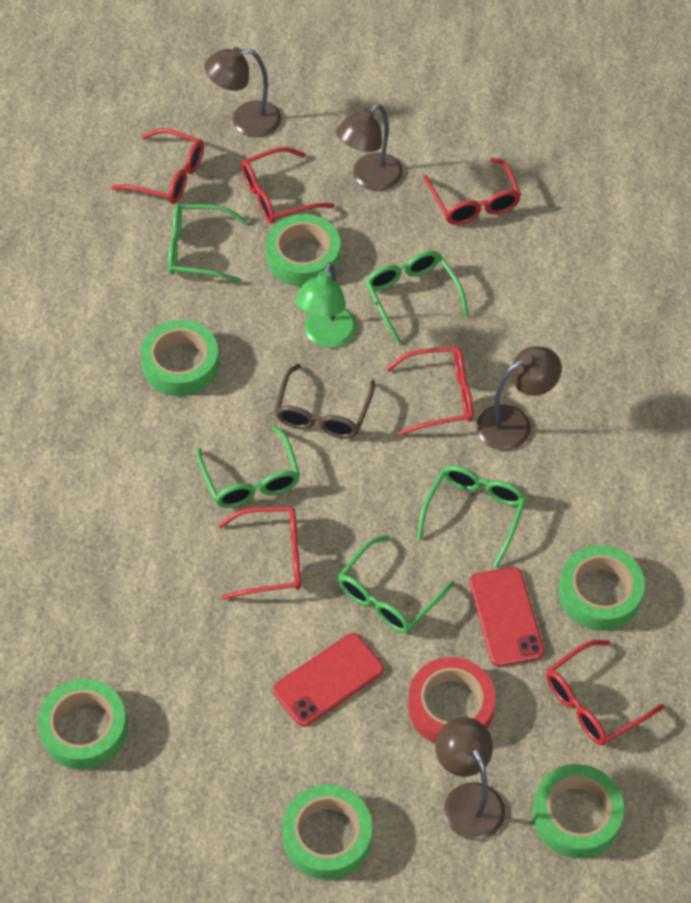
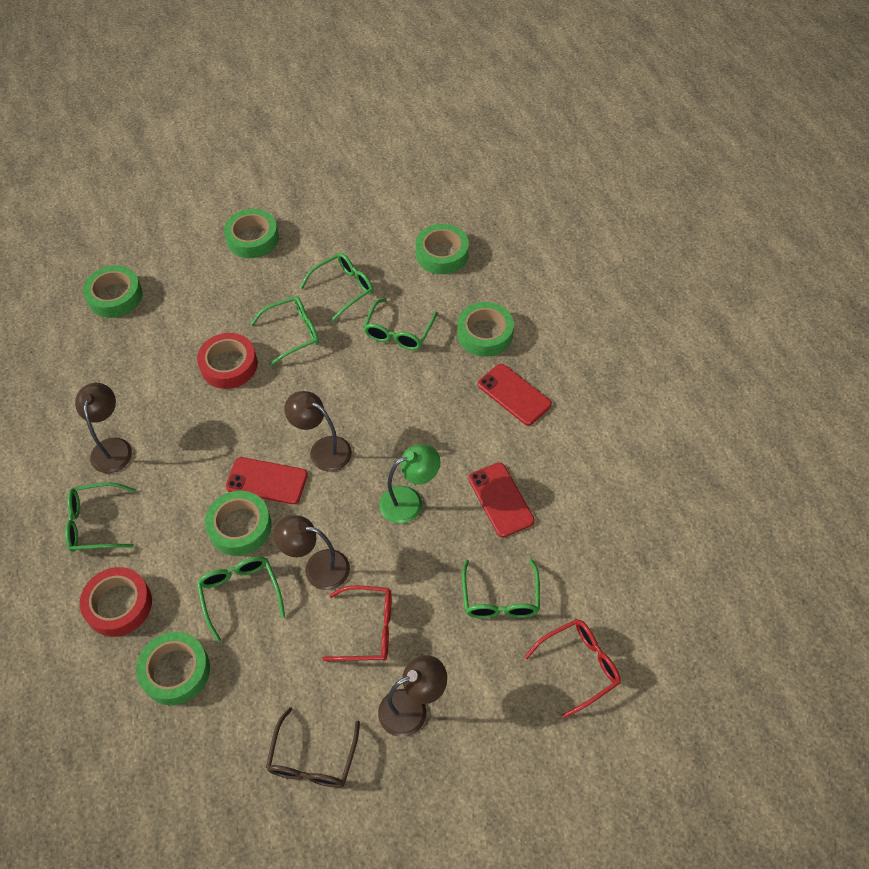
green glasses: [168,204,247,283] [197,426,300,508] [338,535,455,633] [365,251,468,343] [417,465,526,567] = 5 -> [65,482,135,552] [197,556,285,642] [250,296,319,366] [300,253,373,322] [363,298,438,350] [462,559,540,618] = 6
red glasses: [111,128,204,204] [218,507,301,600] [241,147,335,224] [386,346,473,435] [423,158,521,225] [546,640,664,745] = 6 -> [322,585,392,661] [524,619,621,718] = 2
red phone: [273,633,384,727] [469,567,544,667] = 2 -> [226,457,308,504] [468,463,535,537] [478,364,552,426] = 3
red tape: [408,657,496,744] = 1 -> [80,567,152,637] [197,333,258,389] = 2

